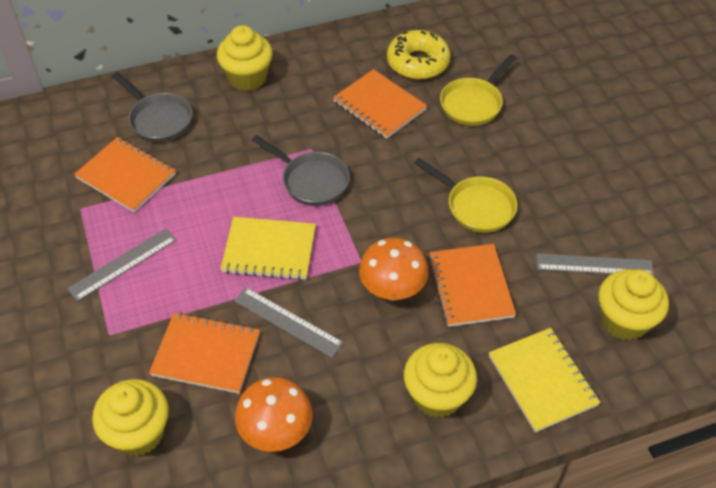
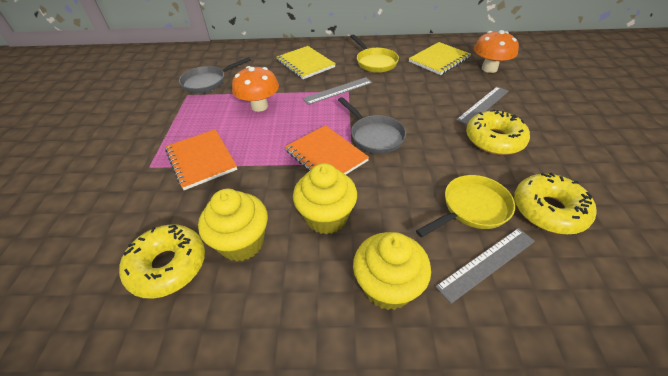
orange notebook: [74,137,176,212] [149,312,260,394] [333,69,427,139] [428,244,516,327] = 4 -> [165,129,237,190] [285,125,369,175] = 2
yellow cupcake: [92,379,169,456] [217,25,273,91] [404,343,477,418] [598,269,669,340] = 4 -> [198,189,268,261] [293,163,357,234] [353,232,431,310] = 3
yellow donut: [387,30,451,80] = 1 -> [119,224,205,299] [466,109,530,155] [514,173,597,234] = 3

